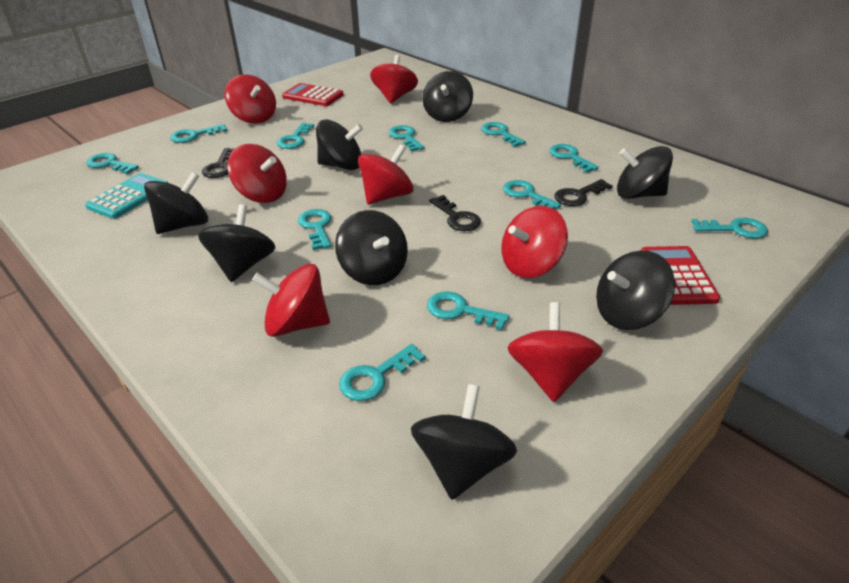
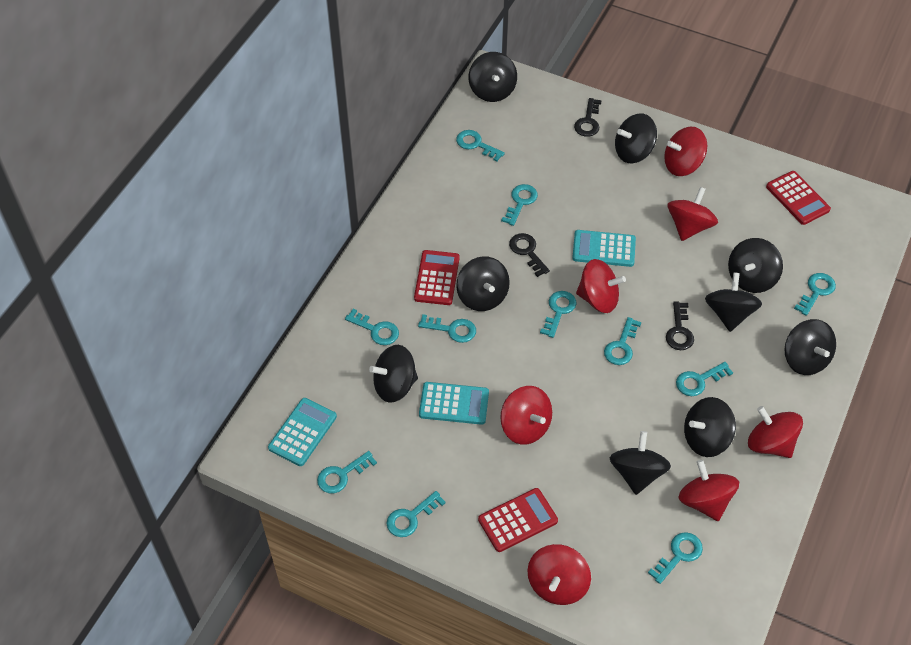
black spinning top: [144,172,208,234] [198,204,275,282] [316,119,363,170] [335,210,408,285] [411,384,517,500] [423,71,473,122] [596,251,675,330] [617,146,673,199] = 8 -> [369,345,418,403] [456,256,510,311] [469,52,517,102] [610,431,671,495] [615,114,657,163] [684,397,736,457] [705,272,762,332] [728,238,783,293] [784,319,836,375] = 9
red calculator: [282,83,344,106] [641,246,720,305] = 2 -> [414,250,460,305] [478,488,558,552] [766,171,831,225] = 3
turquoise calculator: [85,173,168,219] = 1 -> [268,398,337,466] [419,382,489,425] [572,230,636,267] = 3

